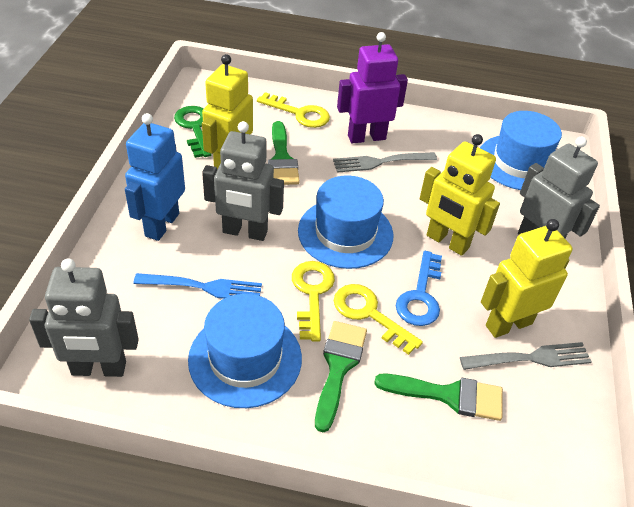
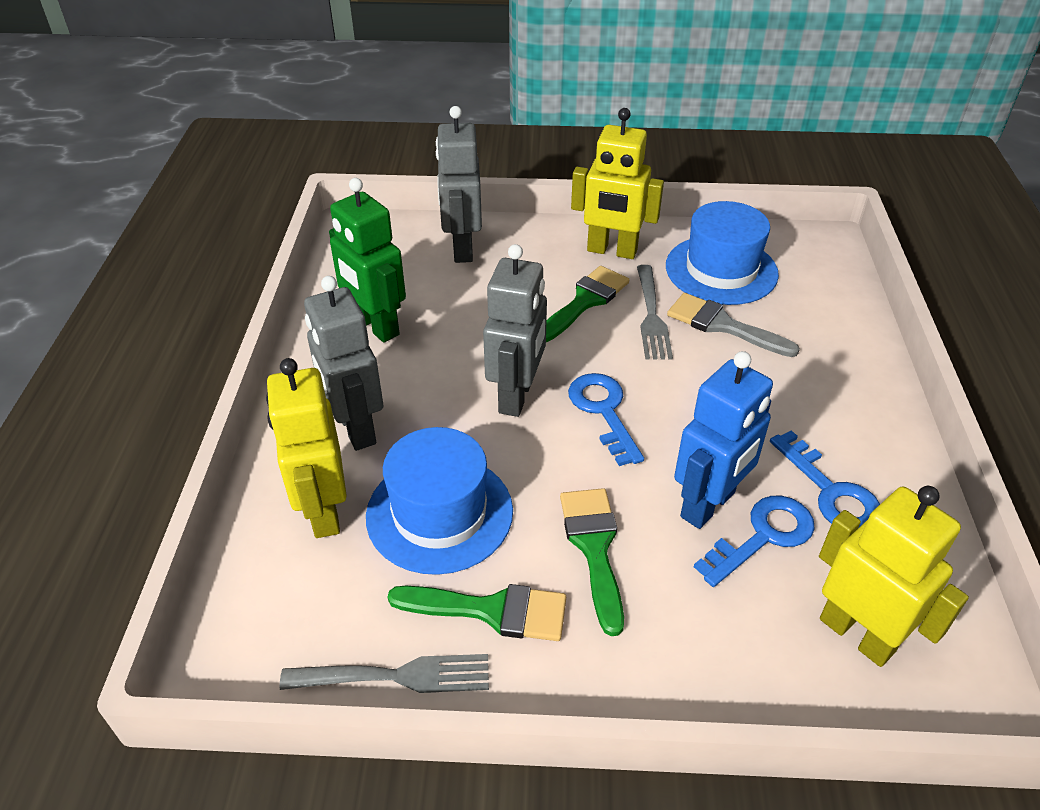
blue fork: [133,273,262,299] = 1 -> none = 0
blue hat: [188,294,302,408] [298,176,393,269] [480,111,562,190] = 3 -> [366,427,513,575] [666,201,779,305] = 2
blue key: [396,251,442,326] = 1 -> [568,373,644,466] [694,496,815,587] [770,430,880,528] = 3
green key: [174,106,211,158] = 1 -> none = 0
green robot: none = 0 -> [329,178,406,342] = 1
grey brush: none = 0 -> [667,293,800,357] = 1
purple robot: [337,32,408,143] = 1 -> none = 0
yellow key: [257,92,330,128] [292,261,335,342] [334,284,423,355] = 3 -> none = 0

